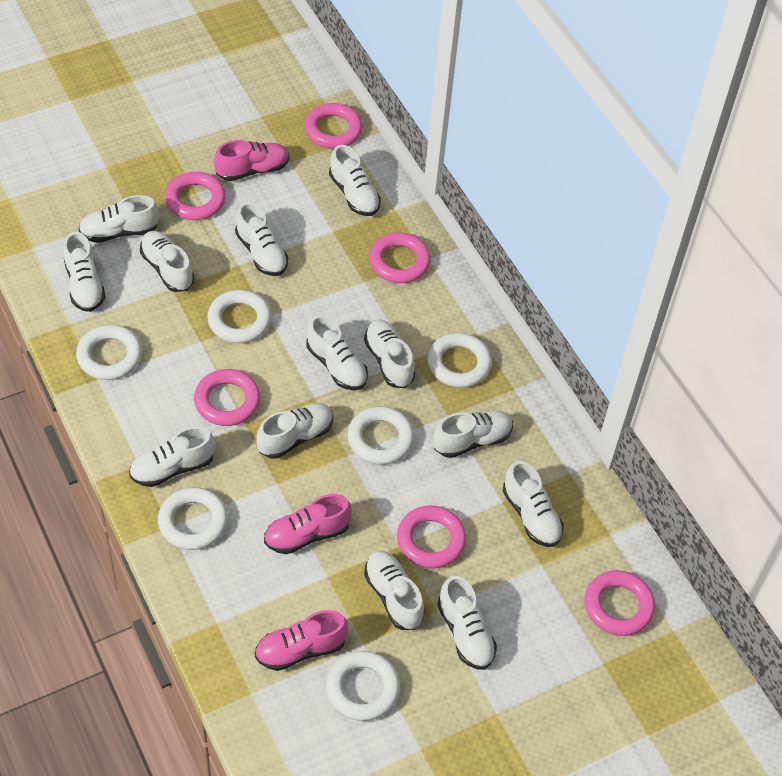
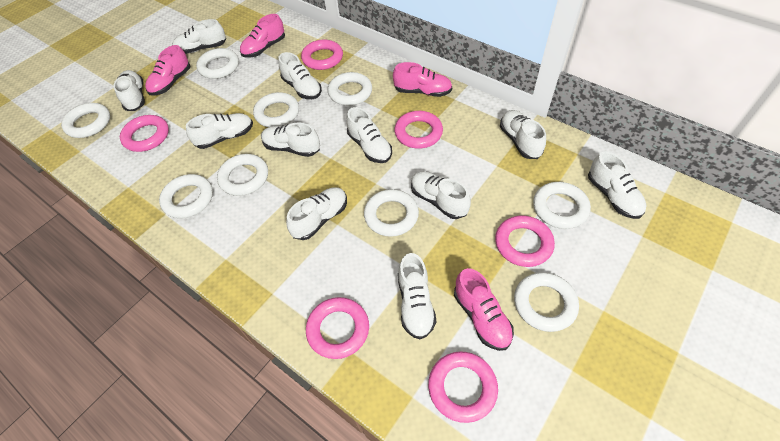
pink shoe: [214,140,289,181] [255,610,348,671] [264,494,352,554] = 3 -> [145,45,190,96] [240,14,285,57] [393,62,452,97] [454,268,514,351] = 4
white ring: [76,325,142,380] [158,487,228,550] [207,290,271,343] [326,651,400,721] [348,406,414,465] [428,333,492,388] = 6 -> [61,103,110,138] [159,174,213,218] [196,48,239,79] [217,154,268,196] [253,92,299,127] [328,72,372,106] [364,189,419,237] [514,272,579,332] [533,182,591,229] = 9
white shoe: [63,232,105,312] [79,195,159,243] [129,426,215,487] [140,231,194,292] [235,202,288,276] [256,403,334,459] [306,315,368,390] [329,145,381,216] [364,320,415,388] [364,551,425,630] [433,411,513,458] [437,576,497,670] [503,461,564,547] = 13 -> [113,70,145,111] [172,19,226,54] [186,113,253,149] [261,123,320,157] [279,52,322,99] [286,188,347,240] [347,107,392,163] [398,253,436,339] [411,171,471,219] [500,110,546,159] [588,151,647,219] = 11

